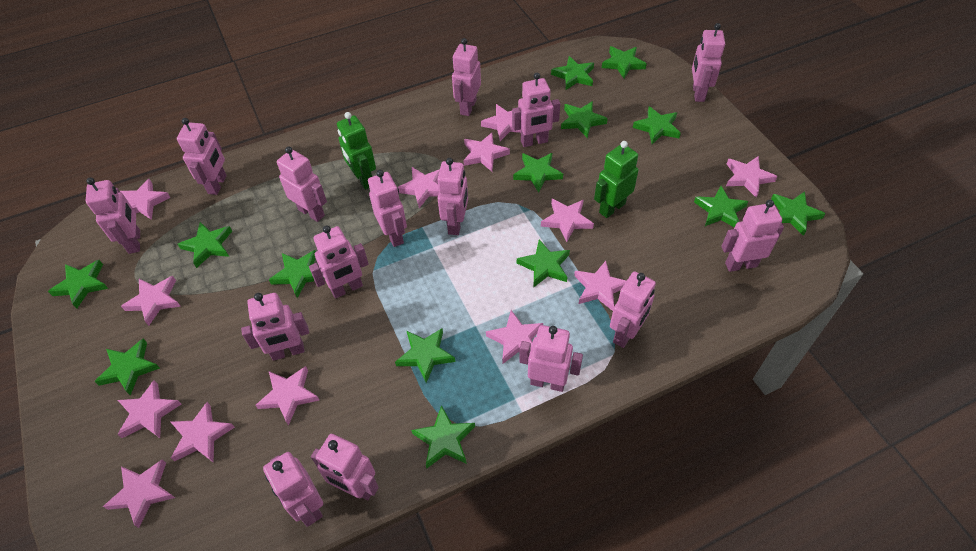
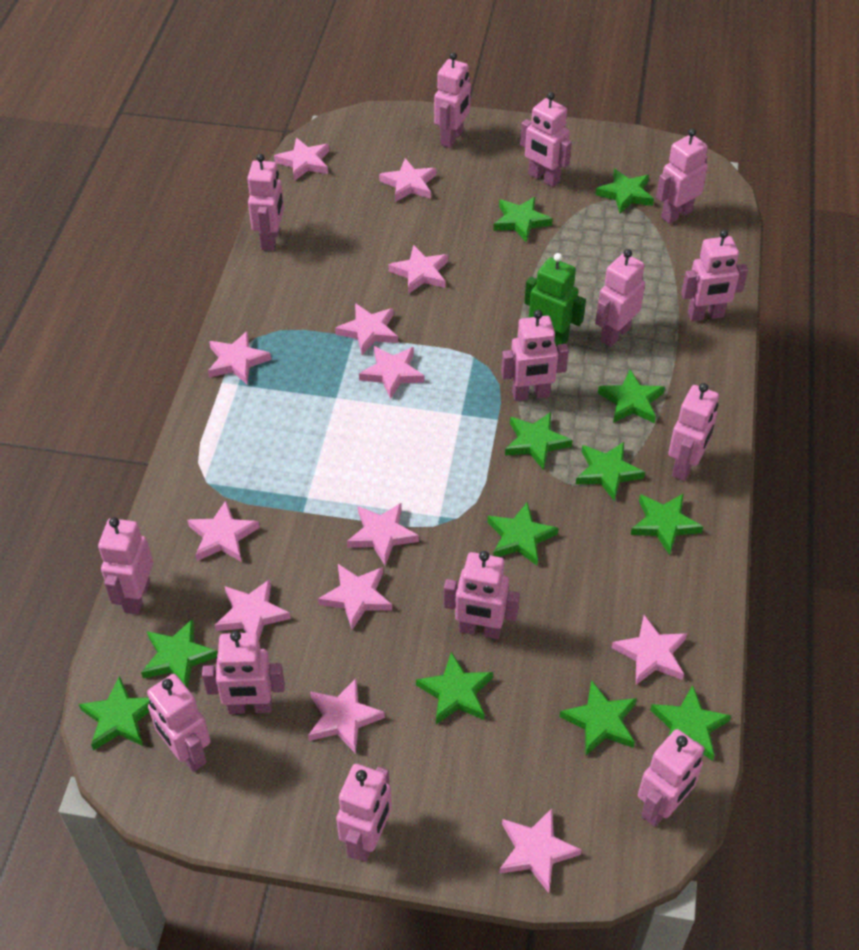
green robot: [337,112,376,190] [594,141,639,218] = 2 -> [524,253,586,346] = 1
green star: [48,260,108,309] [94,339,160,396] [178,222,232,268] [269,250,325,298] [395,328,455,383] [411,405,475,468] [513,153,563,193] [517,239,570,288] [551,56,594,90] [561,101,608,138] [602,46,647,78] [633,106,681,144] [694,186,749,227] [771,191,826,236] = 14 -> [79,676,149,751] [141,618,218,688] [416,652,493,724] [487,502,558,566] [493,197,553,242] [505,412,572,470] [560,680,637,755] [576,442,645,501] [595,169,654,214] [598,370,665,423] [630,493,703,555] [650,685,731,761] = 12
pink robot: [86,178,140,254] [177,118,227,195] [241,293,309,361] [263,452,323,527] [277,147,327,222] [309,225,369,298] [311,434,379,500] [368,170,407,247] [437,158,468,235] [452,38,481,116] [512,73,560,147] [519,325,583,392] [610,271,656,348] [692,23,725,102] [721,200,784,272] = 15 -> [98,517,153,614] [147,674,211,772] [202,631,285,714] [247,154,284,251] [336,764,392,862] [434,52,471,148] [444,551,520,639] [501,310,569,401] [520,92,572,187] [595,249,645,347] [638,729,705,827] [656,128,708,224] [668,383,719,481] [681,230,748,321] = 14

